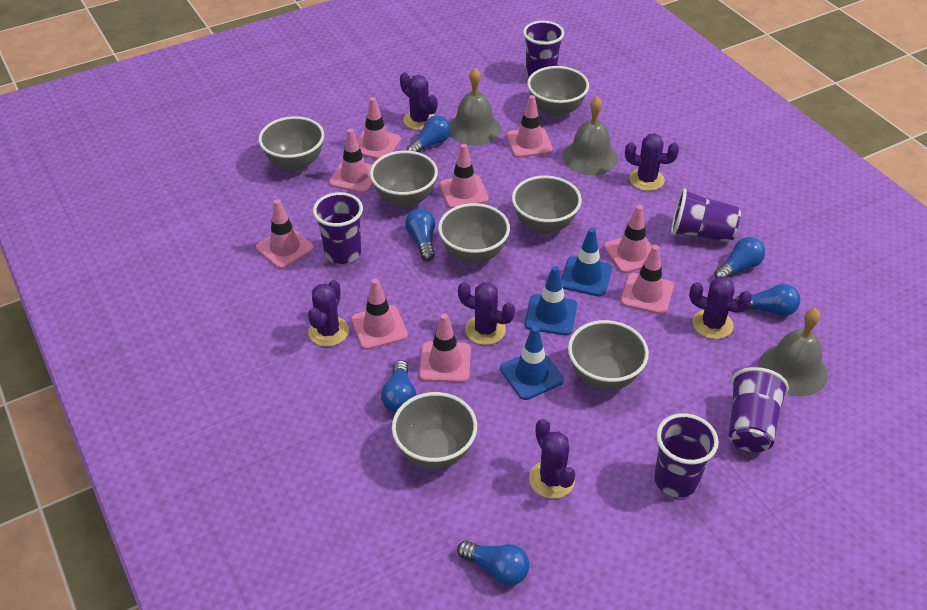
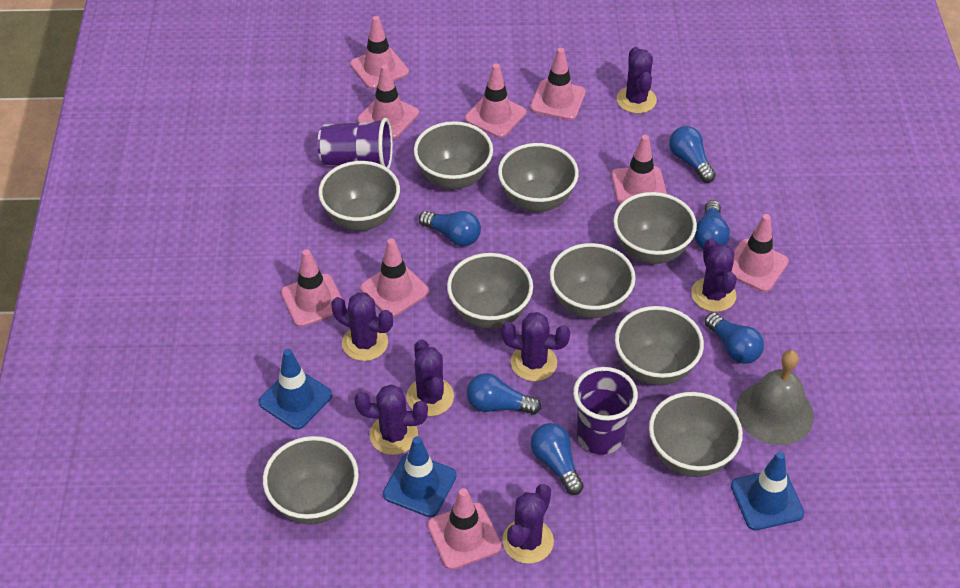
grey bell: [450,68,501,146] [563,96,618,175] [759,308,828,396] = 3 -> [736,350,814,445] = 1
grey bowl: [259,116,324,171] [370,150,438,208] [392,392,477,469] [438,203,510,264] [512,175,582,234] [527,66,589,117] [568,320,649,390] = 7 -> [263,436,359,525] [318,161,400,231] [414,121,493,189] [447,253,533,329] [498,143,579,212] [550,243,636,318] [613,192,697,264] [615,306,704,385] [649,392,743,477] = 9
purple cactus: [308,280,349,347] [400,72,438,130] [458,282,515,345] [529,419,575,499] [625,133,679,191] [689,276,752,339] = 6 -> [331,292,393,361] [354,384,428,455] [406,339,454,416] [501,312,571,381] [502,484,554,564] [617,47,657,113] [691,238,737,312] = 7
purple cup: [313,192,363,264] [523,21,564,78] [654,413,719,497] [671,188,741,242] [729,367,789,452] = 5 -> [317,118,393,169] [573,367,638,455] = 2

